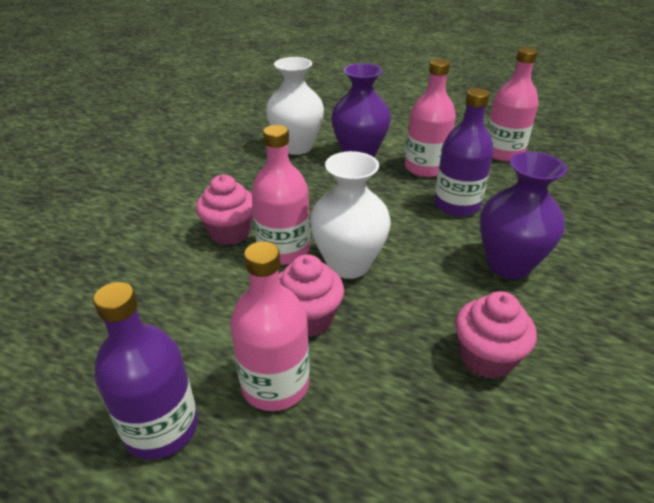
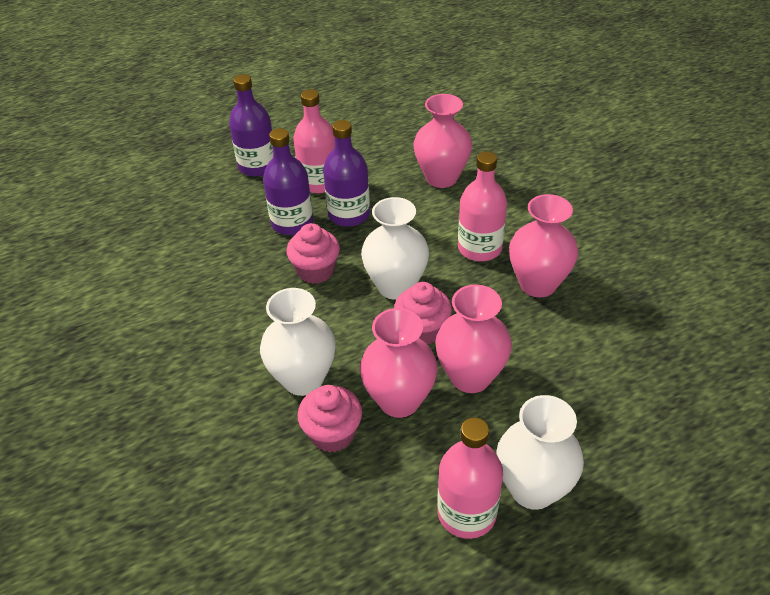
pink bottle: [230,241,310,411] [251,125,310,265] [405,59,456,177] [487,47,538,162] = 4 -> [293,89,335,194] [437,417,503,539] [458,152,507,261] = 3
pink vase: none = 0 -> [360,308,438,418] [413,94,472,188] [435,284,512,393] [509,194,578,297] = 4
purple bottle: [93,282,198,459] [434,88,494,217] = 2 -> [229,74,273,177] [263,128,313,235] [323,120,370,227] = 3
purple vase: [331,63,391,158] [480,152,567,279] = 2 -> none = 0
white vase: [266,57,324,155] [310,151,391,279] = 2 -> [260,288,336,396] [361,197,429,300] [496,395,584,510] = 3

